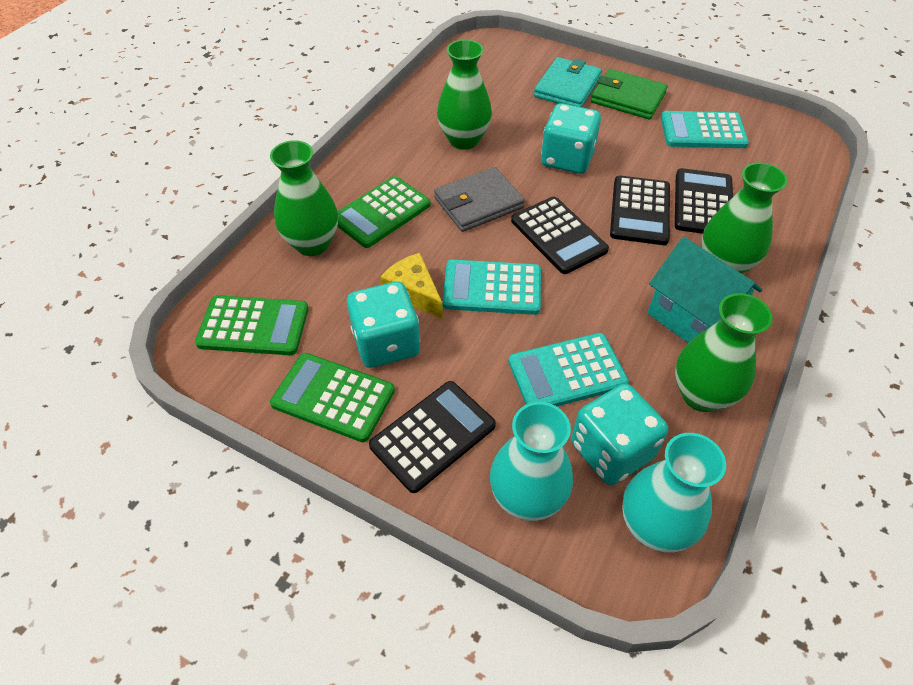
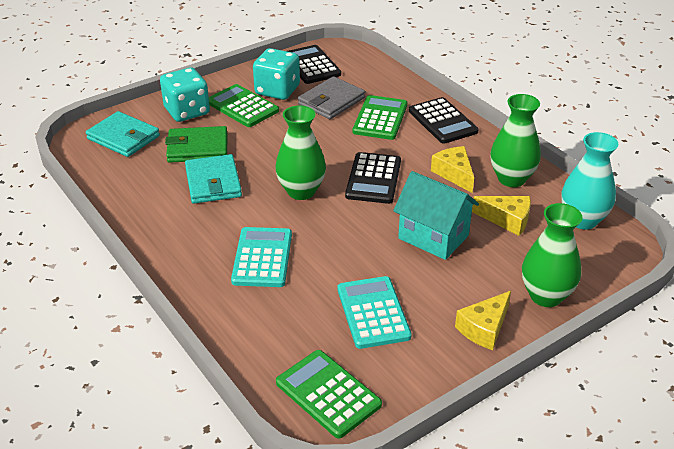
black calculator: [369,381,496,493] [511,197,609,274] [610,176,670,245] [675,168,733,234] = 4 -> [287,45,341,84] [345,152,401,204] [409,97,479,144] = 3
green vase: [270,140,338,256] [437,39,492,150] [675,293,772,412] [702,162,788,274] = 4 -> [275,105,326,200] [490,94,541,187] [522,203,583,307] = 3
turquoise calculator: [442,260,541,315] [508,333,629,406] [661,111,749,148] = 3 -> [231,227,292,287] [338,276,412,349] = 2
turquoise dice: [347,281,420,368] [541,103,601,174] [571,384,668,485] = 3 -> [160,68,210,122] [253,48,300,100] = 2
turquoise vase: [490,402,573,521] [622,433,726,552] = 2 -> [561,132,618,230] = 1
turquoise wallet: [534,57,602,107] = 1 -> [86,111,160,157] [185,154,242,204] = 2
yellow cheese: [380,253,443,319] = 1 -> [431,146,474,193] [455,291,511,350] [472,196,531,236] = 3

